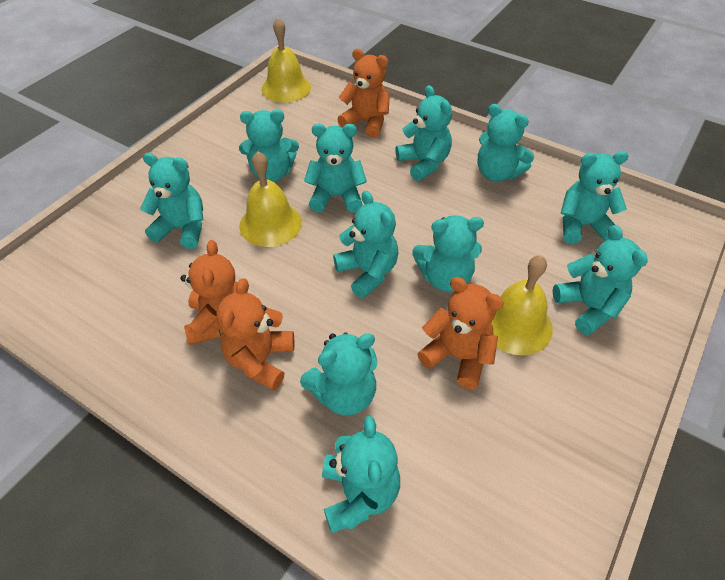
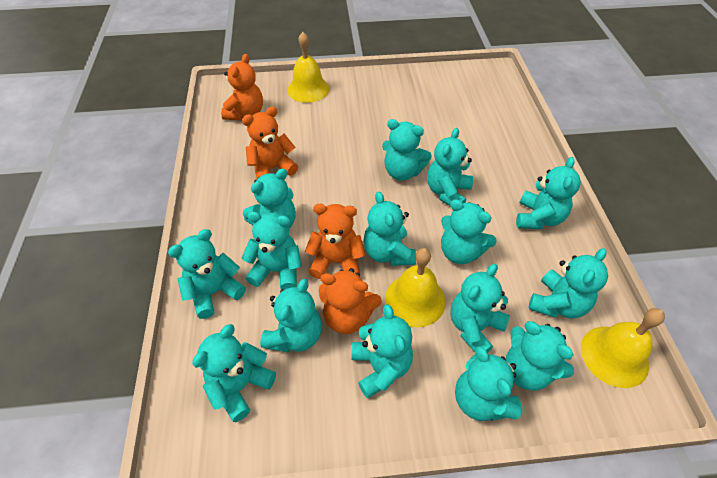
turquoise teddy bear: [140,153,203,249] [239,109,299,182] [300,332,378,416] [304,124,367,213] [322,416,400,533] [333,191,398,298] [395,85,452,181] [412,215,484,292] [478,104,534,182] [553,225,648,335] [561,151,629,244] = 11 -> [168,229,246,319] [192,324,276,422] [242,211,302,290] [243,168,296,228] [260,279,322,353] [351,304,413,398] [363,192,416,266] [382,119,432,181] [427,128,473,206] [441,199,497,264] [450,264,510,353] [455,346,522,421] [505,321,574,390] [516,157,581,230] [528,248,608,318] = 15

